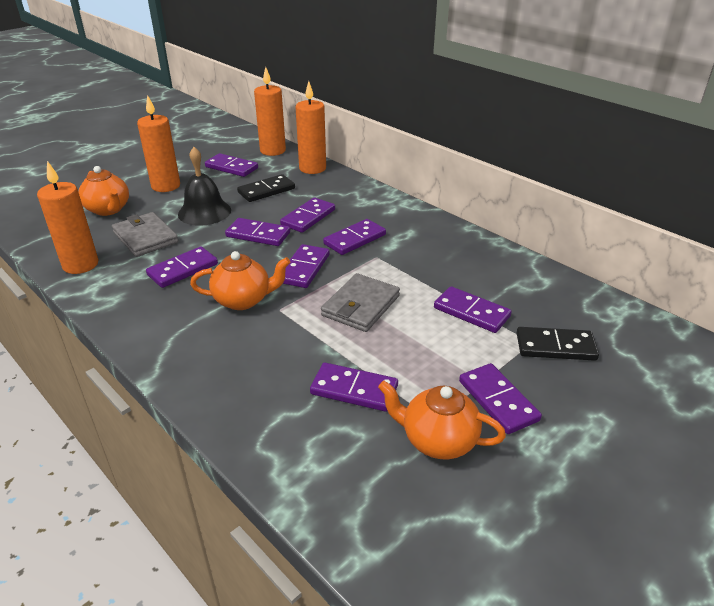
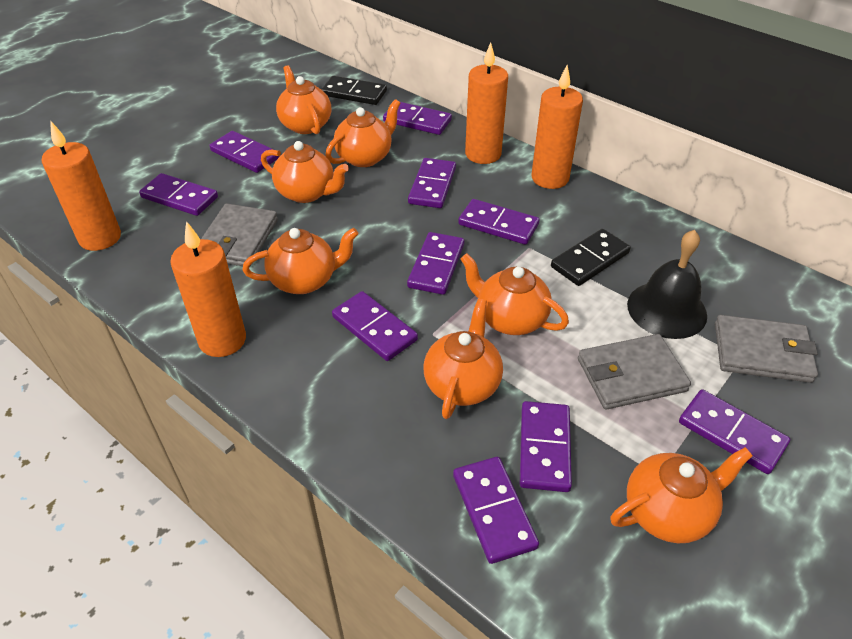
grey wallet: [112,212,179,257] [321,273,400,332] = 2 -> [201,204,278,266] [578,334,691,409] [715,315,818,383] = 3
orange teapot: [78,166,129,216] [190,251,291,310] [378,381,506,459] = 3 -> [242,228,359,294] [261,141,349,203] [276,65,331,134] [325,99,401,167] [424,299,503,419] [460,253,569,335] [610,447,753,543] = 7
purple domino: [146,247,218,288] [205,153,258,177] [225,218,290,246] [280,198,335,233] [283,244,330,288] [310,363,398,412] [323,219,386,255] [434,286,512,333] [459,363,542,434] = 9 -> [139,173,218,216] [210,131,279,173] [332,291,418,361] [383,102,452,135] [407,232,464,295] [408,158,456,208] [453,457,539,564] [458,199,539,245] [520,401,572,492] [679,389,790,474] = 10

